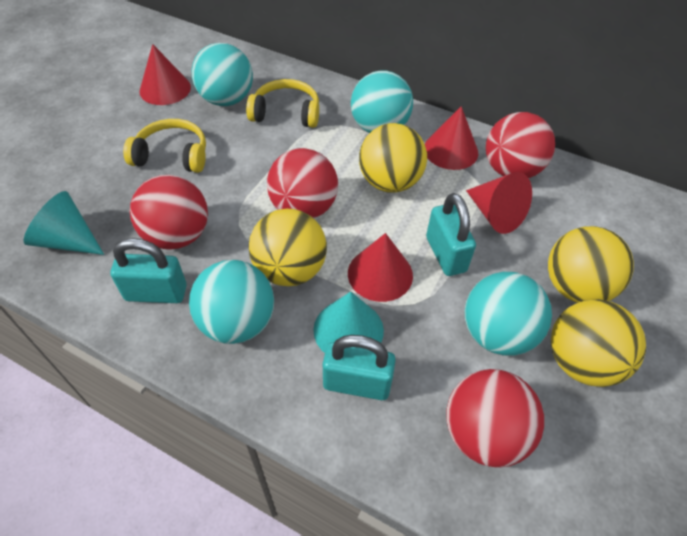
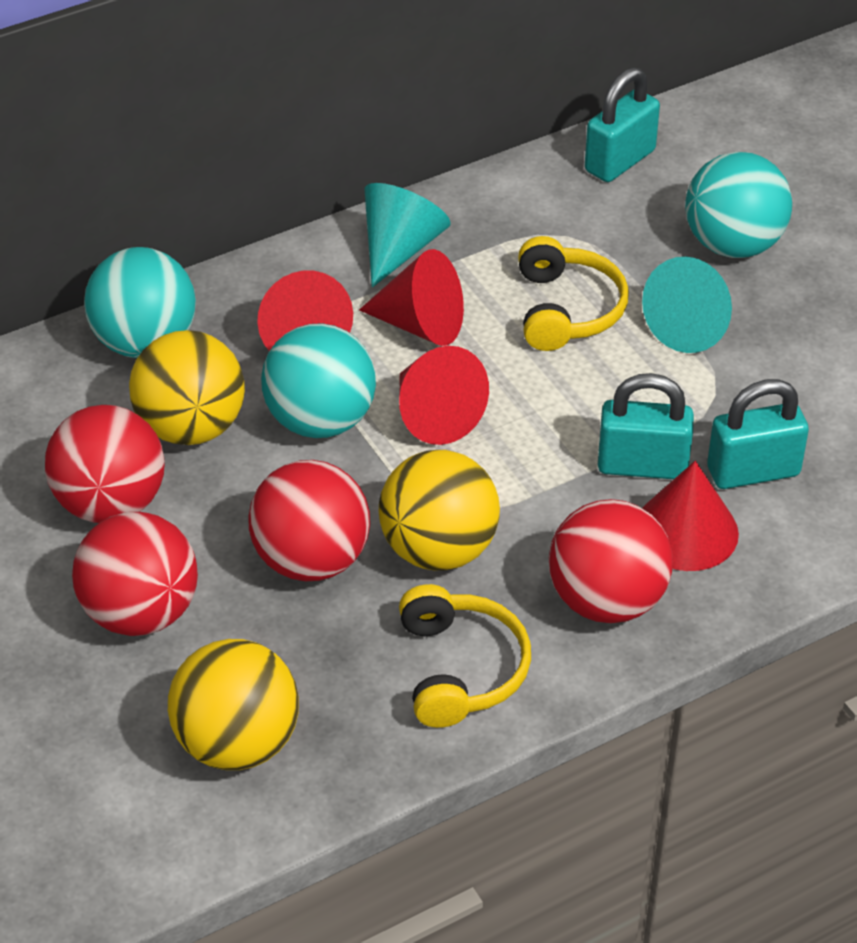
turquoise ball: [189,260,274,344] [192,43,253,106] [351,70,413,133] [465,272,552,356] = 4 -> [84,247,196,358] [261,323,376,438] [685,152,792,258] = 3
yellow ball: [249,209,327,286] [359,123,427,193] [548,226,634,303] [551,299,646,387] = 4 -> [129,330,245,445] [168,639,299,770] [379,450,500,571] = 3

